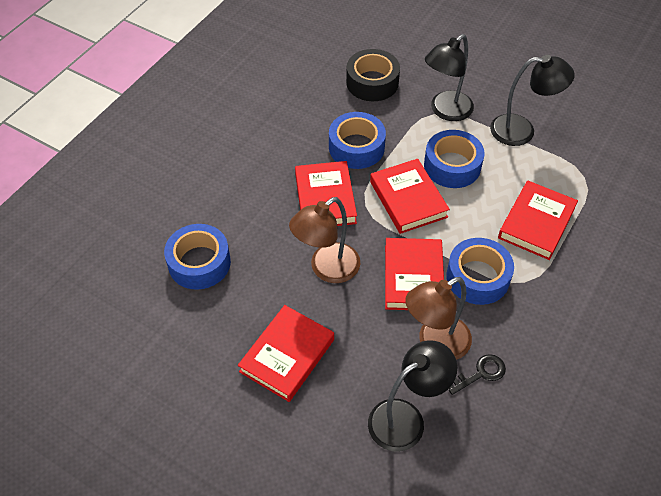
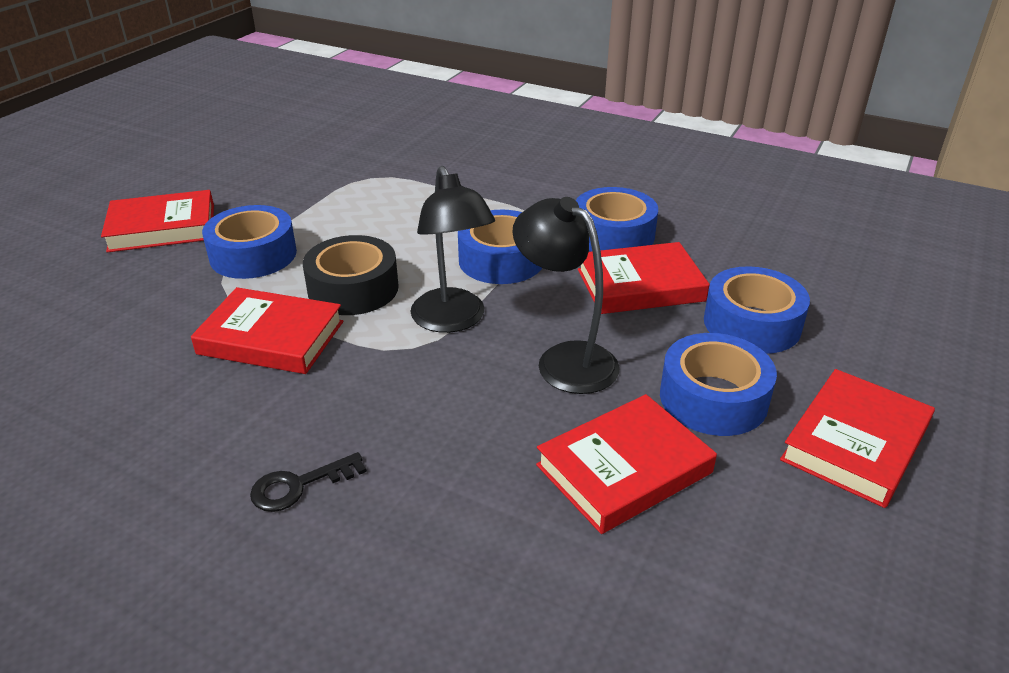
black lamp: [368,340,457,452] [425,34,474,121] [490,55,575,146] = 3 -> [410,166,495,333] [512,197,620,394] = 2
blue tape: [164,224,231,290] [329,112,386,169] [424,130,484,188] [446,238,514,305] = 4 -> [202,205,297,279] [458,210,542,284] [576,187,658,252] [660,333,777,436] [704,266,810,354] = 5
brown lamp: [289,197,360,283] [405,277,472,360] = 2 -> none = 0

